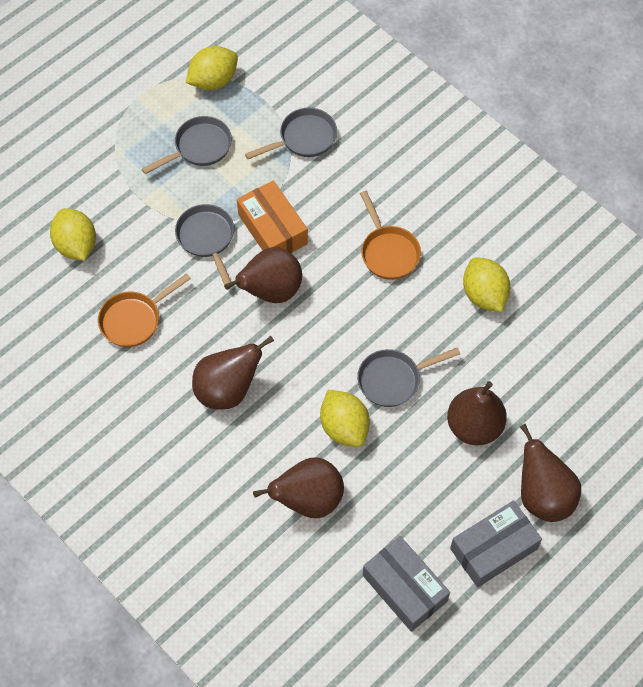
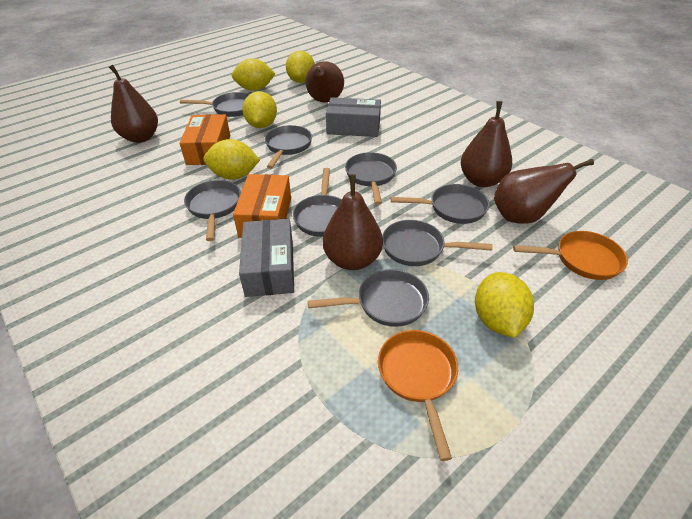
grey pan: [142,116,232,174] [175,204,234,285] [245,108,337,159] [357,347,460,407] = 4 -> [180,92,249,117] [184,180,241,241] [264,125,312,169] [293,168,342,237] [308,269,429,327] [345,152,397,205] [382,220,493,266] [391,184,489,224] = 8
orange box: [237,180,308,253] = 1 -> [179,114,230,165] [233,174,291,238] = 2
yellow lemon: [50,208,96,261] [186,46,238,90] [320,390,370,447] [463,257,510,312] = 4 -> [203,139,260,180] [232,58,276,91] [242,91,277,128] [286,51,315,83] [475,272,534,338] = 5

